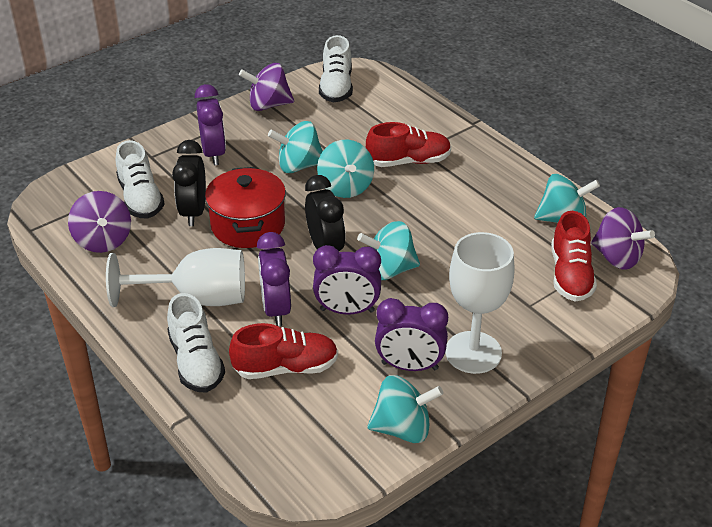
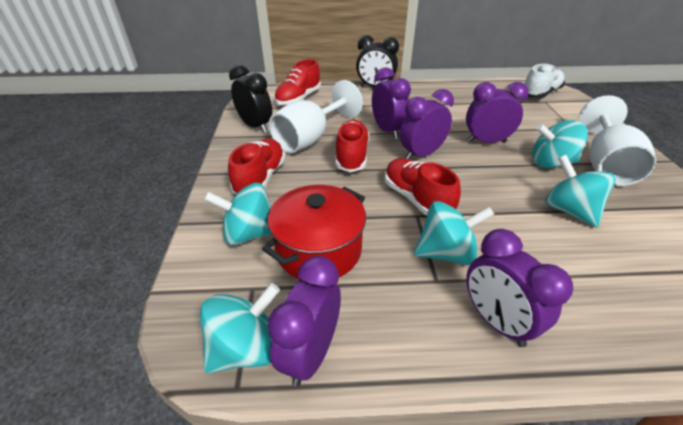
purple clock: [195,84,226,165] [257,232,291,326] [313,245,381,315] [375,298,448,371] = 4 -> [268,256,341,386] [372,67,411,139] [400,89,454,159] [466,82,529,143] [466,229,573,347] = 5
purple spinning top: [68,191,131,253] [239,63,294,111] [591,207,655,270] = 3 -> none = 0
red shoe: [229,323,338,379] [366,122,451,167] [551,211,597,302] = 3 -> [228,139,285,194] [274,59,321,106] [335,120,369,172] [385,158,461,216] = 4
white shoe: [116,140,165,218] [167,293,225,393] [319,35,353,102] = 3 -> [525,64,565,98] = 1

